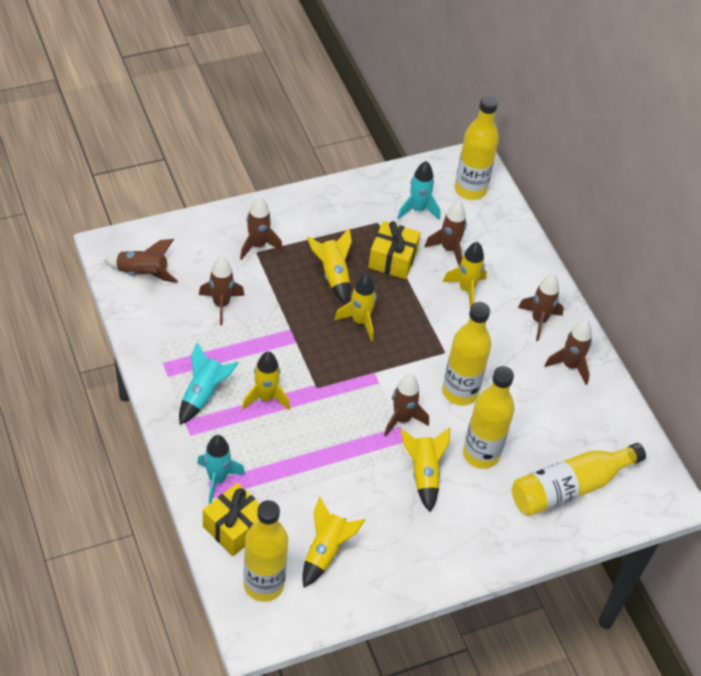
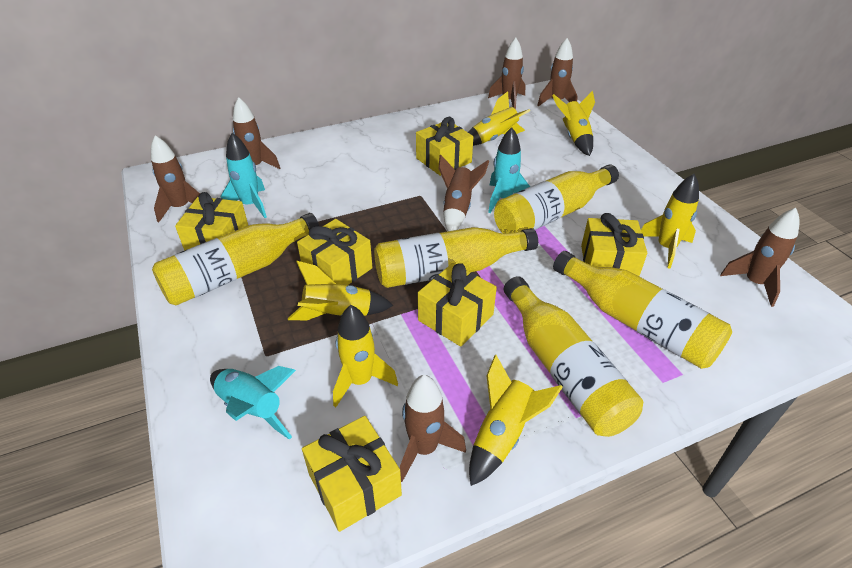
yellow gift: [203,483,260,556] [368,221,421,279] = 2 -> [175,192,248,251] [297,219,373,285] [302,416,402,532] [416,117,473,176] [418,263,497,347] [581,213,647,276] = 6

